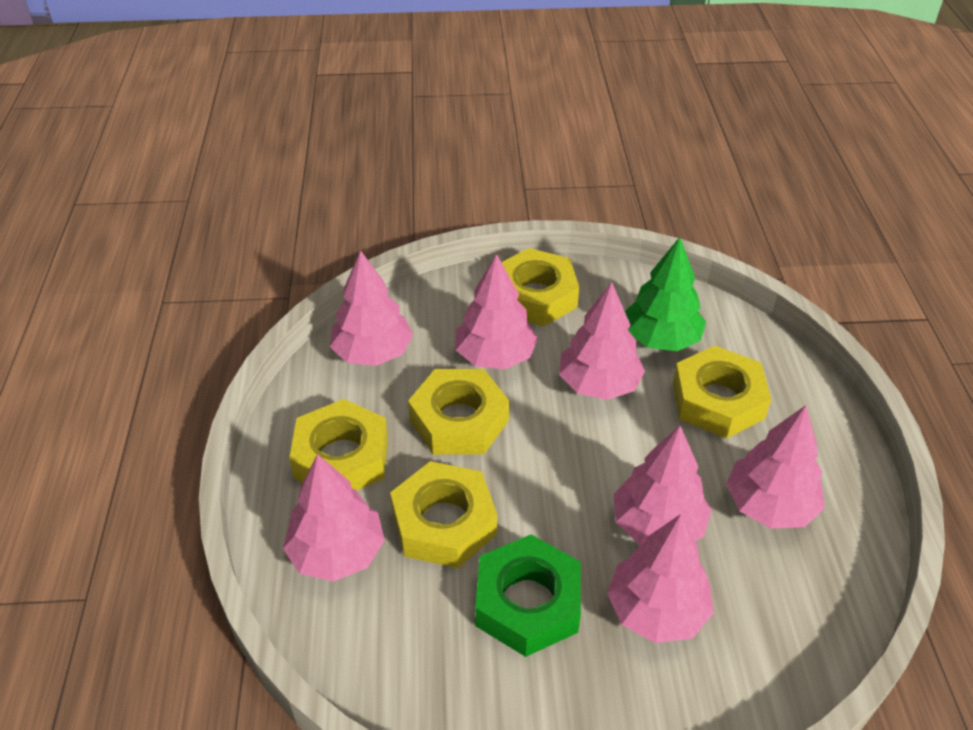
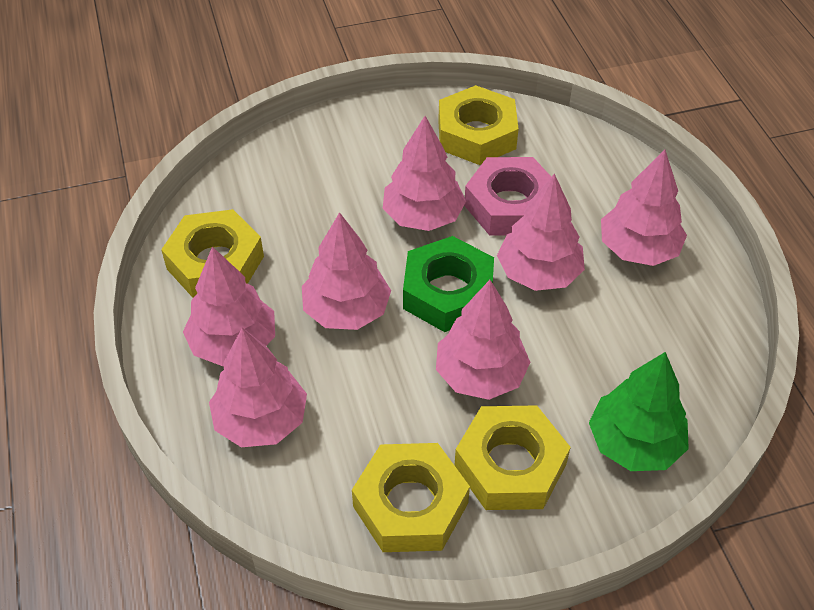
pink nut: none = 0 -> [464,157,551,235] = 1
yellow nut: [289,399,388,491] [390,461,497,568] [408,369,509,455] [502,248,579,326] [673,346,771,438] = 5 -> [161,209,264,298] [352,443,470,552] [438,85,519,165] [455,405,571,510] = 4

